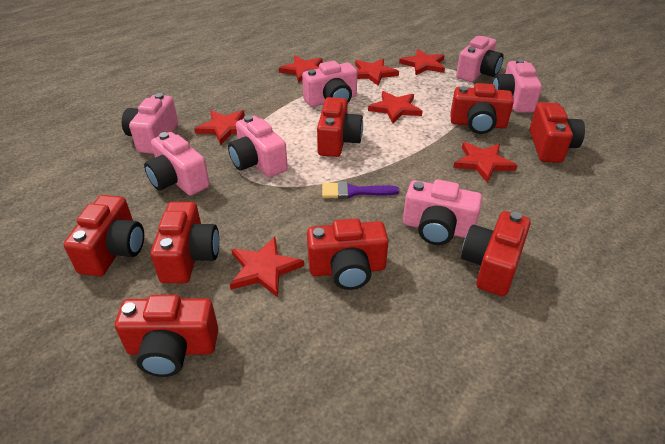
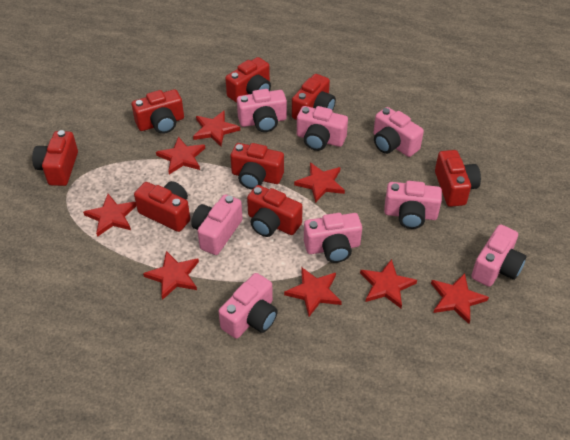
pink camera: [122,93,178,154] [144,132,210,196] [228,115,288,178] [302,61,358,107] [403,180,482,245] [456,36,504,82] [492,59,542,113] = 7 -> [191,194,243,255] [219,273,278,339] [237,89,287,132] [297,106,348,151] [304,213,362,263] [373,107,424,157] [384,181,442,229] [471,224,527,287] = 8
purple brush: [322,181,399,199] = 1 -> none = 0
red star: [194,110,245,145] [230,237,304,298] [279,56,322,83] [355,59,399,86] [368,91,422,123] [399,49,445,75] [453,142,518,183] = 7 -> [83,194,136,237] [143,251,199,300] [156,137,205,174] [193,111,240,146] [284,267,342,317] [294,163,345,203] [360,259,417,308] [431,273,489,324] = 8

